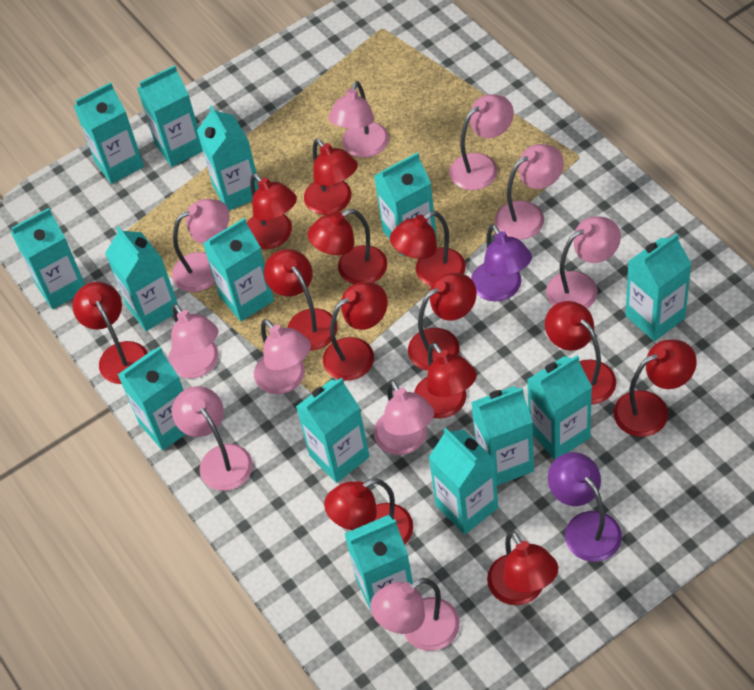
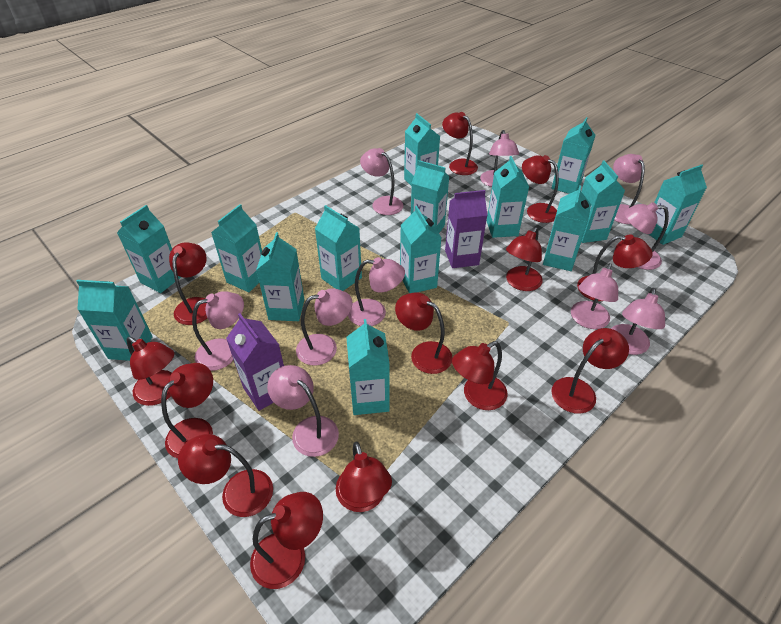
purple carton: none = 0 -> [226,313,284,411] [445,190,487,268] = 2
purple lamp: [471,224,532,302] [548,452,622,562] = 2 -> none = 0

